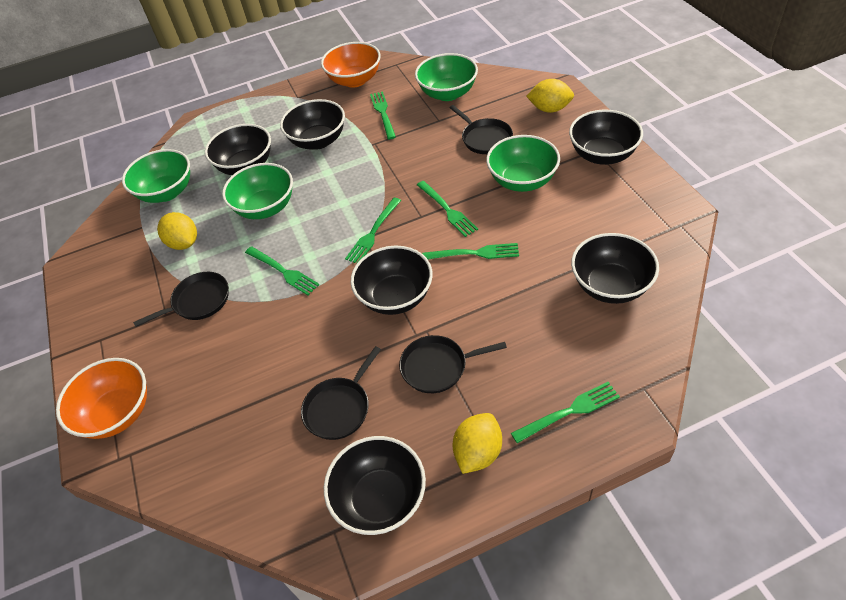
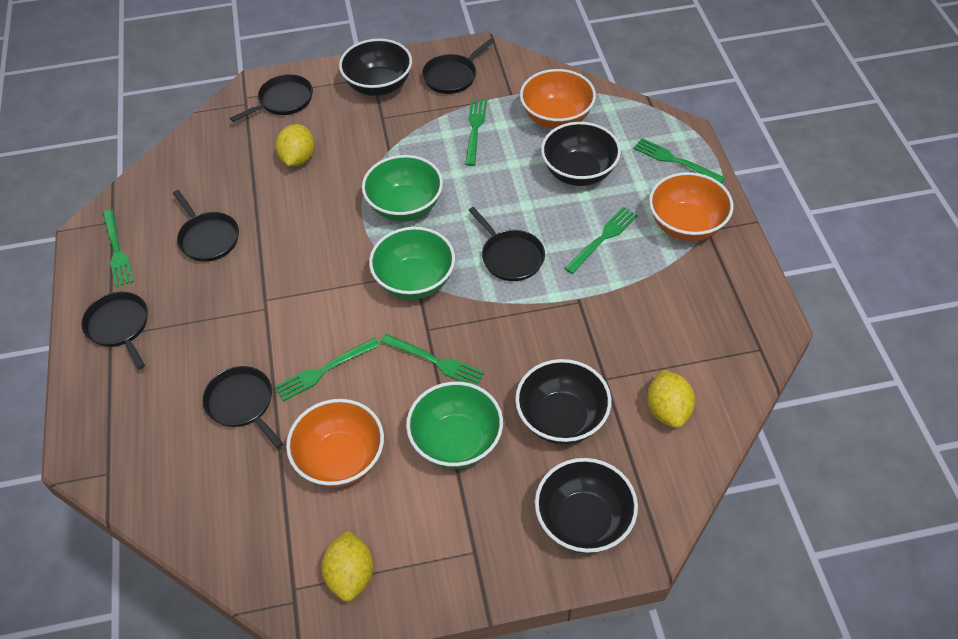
black bowl: [205,124,271,175] [280,99,345,150] [324,436,426,535] [351,246,433,315] [569,110,643,165] [571,233,659,304] = 6 -> [339,38,412,96] [515,359,611,444] [535,458,638,554] [541,122,621,186] = 4
black pan: [133,272,229,327] [301,346,381,440] [399,335,507,393] [450,105,513,154] = 4 -> [81,292,148,369] [173,190,239,262] [202,366,284,449] [230,74,313,122] [422,39,495,94] [468,207,545,281] = 6
green bowl: [122,149,190,203] [222,163,293,219] [415,53,478,101] [486,135,560,192] = 4 -> [362,155,443,221] [369,227,455,299] [406,382,503,469] = 3
orange bowl: [56,358,147,439] [321,42,381,88] = 2 -> [286,399,384,487] [520,69,596,129] [649,172,733,241] = 3

